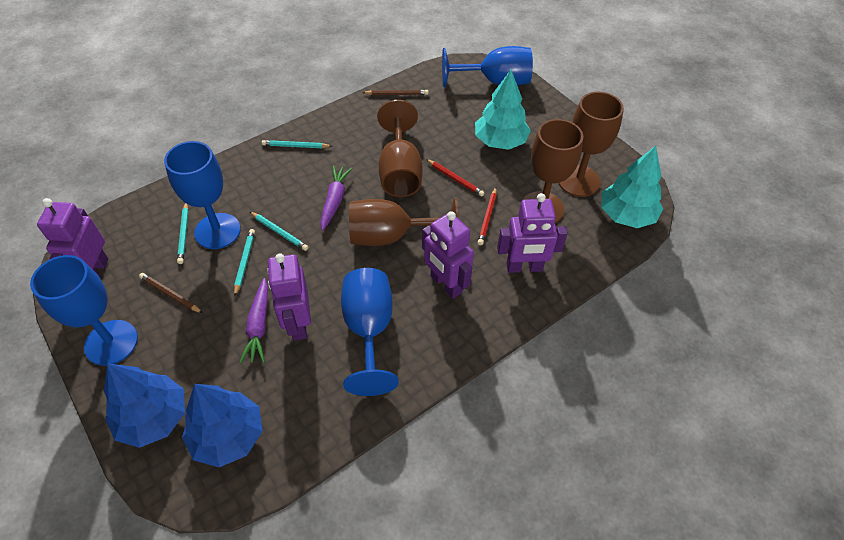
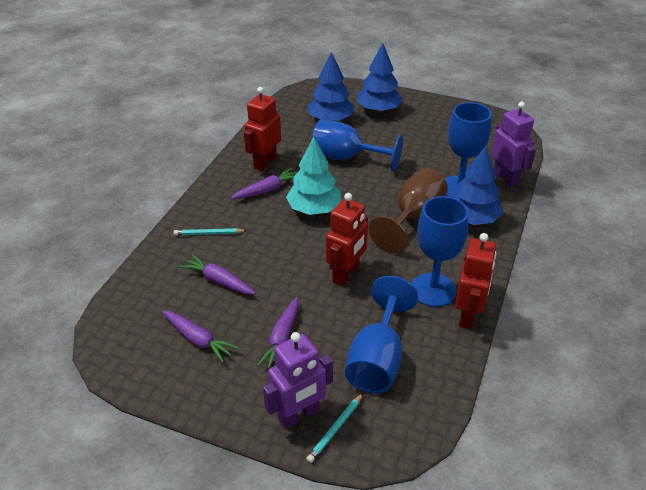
blue tree: [104,363,185,448] [182,384,262,467] = 2 -> [308,52,355,121] [357,43,403,113] [449,146,503,225] = 3
brown goblet: [349,198,458,246] [377,100,423,197] [522,119,583,223] [559,92,624,197] = 4 -> [369,168,448,253] = 1
brown pencil: [139,273,203,313] [362,90,428,95] = 2 -> none = 0
purple carrot: [239,278,268,363] [320,166,352,231] = 2 -> [162,310,239,363] [179,254,256,295] [231,168,297,199] [257,297,299,368] = 4
purple robot: [37,198,108,278] [267,253,311,341] [422,211,474,299] [497,193,568,273] = 4 -> [263,332,333,429] [491,102,536,187] = 2
red pencil: [426,159,485,196] [478,187,497,245] = 2 -> none = 0
red robot: none = 0 -> [244,87,281,171] [326,193,368,286] [455,233,497,329] = 3
turquoise pencil: [177,203,189,264] [234,229,255,296] [250,212,308,251] [262,140,332,148] = 4 -> [174,228,247,235] [306,393,363,463] = 2
turquoise tree: [475,70,531,150] [601,146,663,228] = 2 -> [286,136,341,215] = 1

